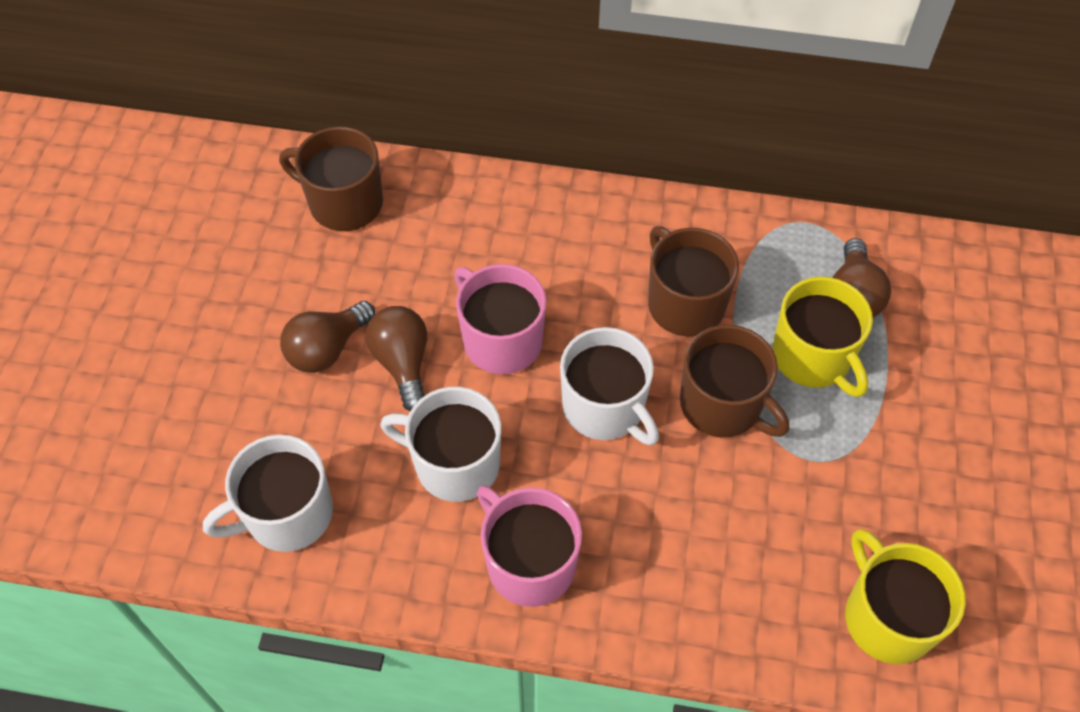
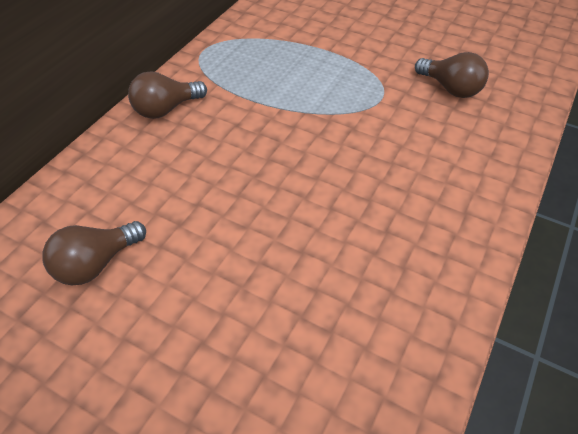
brown mug: [279,127,383,231] [648,226,739,336] [680,325,789,437] = 3 -> none = 0
pink mug: [454,264,546,374] [477,486,582,607] = 2 -> none = 0
white mug: [203,435,333,552] [380,387,501,502] [560,327,659,445] = 3 -> none = 0
yellow mug: [772,277,873,397] [845,529,966,664] = 2 -> none = 0

